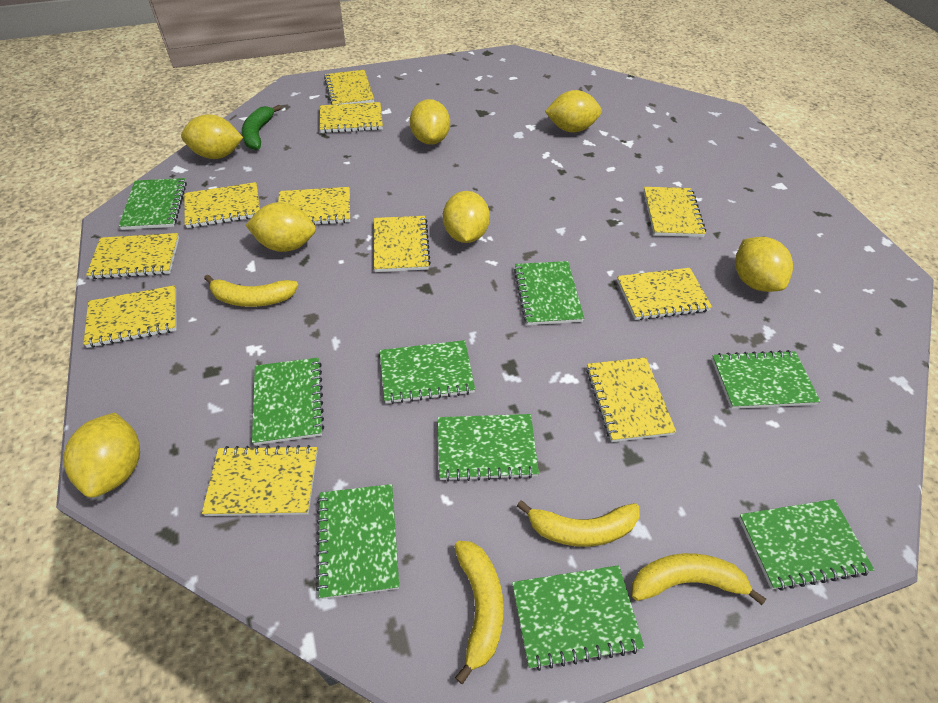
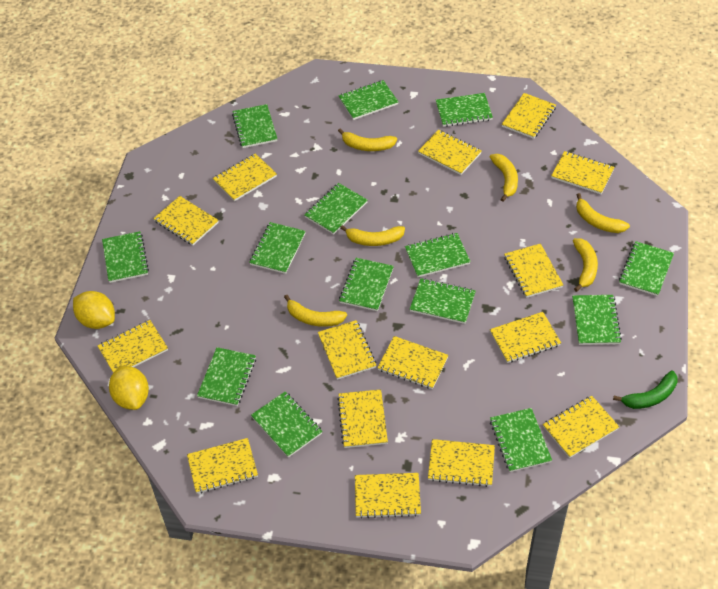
green notebook: [119,178,187,230] [252,358,324,445] [316,484,399,599] [380,340,475,404] [438,414,539,482] [512,565,645,671] [514,261,584,325] [711,350,821,409] [738,499,875,590] = 9 -> [102,231,149,283] [197,347,256,406] [232,104,277,148] [249,222,306,274] [251,391,323,458] [304,183,368,234] [338,80,398,120] [339,258,394,311] [405,233,471,277] [410,278,476,324] [436,93,493,127] [490,408,552,472] [572,295,622,345] [619,241,674,296] = 14
yellow banana: [204,274,298,307] [454,541,504,685] [517,500,640,547] [632,553,766,605] = 4 -> [284,295,347,327] [338,129,397,151] [340,225,405,246] [490,154,518,202] [573,238,598,292] [576,193,630,233] = 6
yellow lemon: [63,412,140,498] [181,114,243,159] [246,202,316,252] [410,99,450,145] [443,191,490,243] [545,90,602,133] [735,237,793,292] = 7 -> [73,291,115,329] [109,366,149,410] = 2
yellow notebook: [83,285,176,348] [86,233,179,279] [184,182,260,228] [202,445,317,516] [278,187,350,225] [320,102,383,133] [324,70,374,105] [374,216,431,272] [586,357,676,442] [617,268,712,320] [643,187,706,237] = 11 -> [97,320,168,373] [153,196,219,245] [187,438,258,493] [213,153,277,201] [318,320,376,380] [337,389,388,448] [355,473,421,519] [377,336,449,389] [418,130,482,175] [428,439,495,487] [490,312,561,363] [502,93,556,139] [504,243,563,298] [543,396,619,458] [551,151,615,194] = 15

